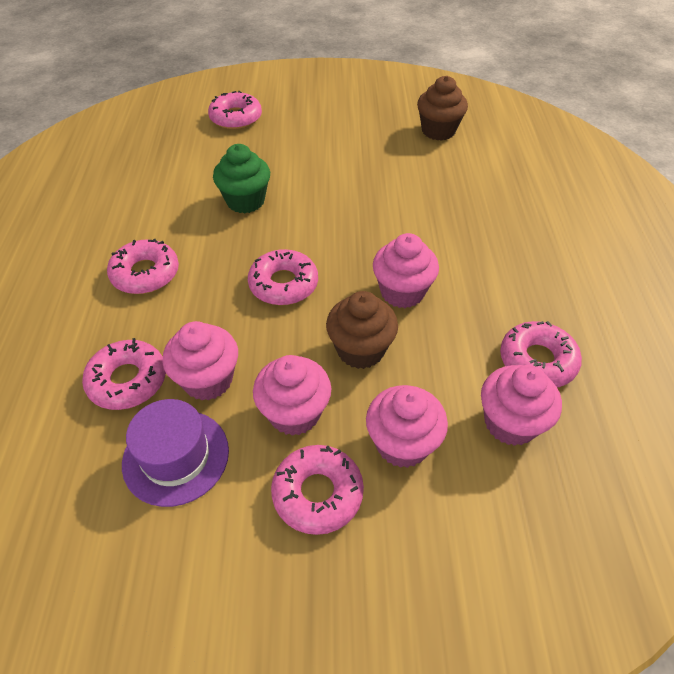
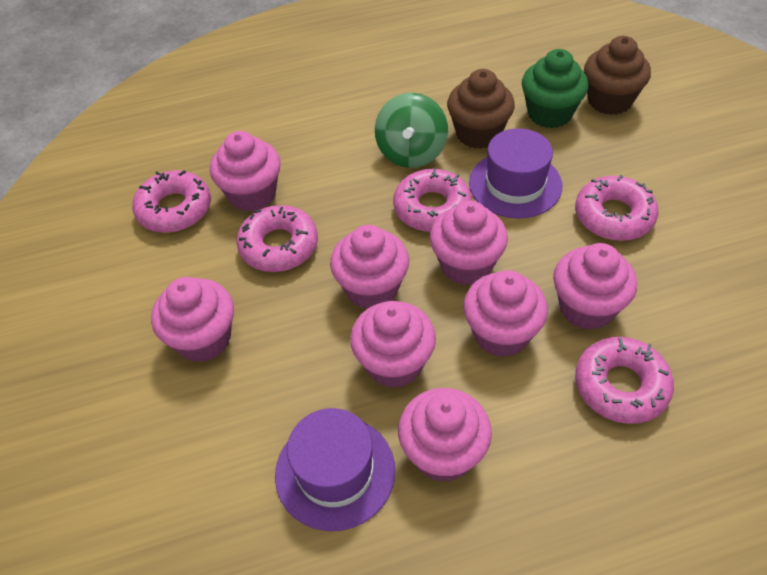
green spinning top: none = 0 -> [375,93,448,168] = 1
pink cupcake: [162,321,238,400] [253,355,331,436] [366,385,448,468] [373,233,439,308] [481,365,562,446] = 5 -> [151,277,234,362] [210,131,281,212] [330,225,409,309] [350,301,436,388] [398,388,492,482] [430,201,508,285] [463,270,548,357] [553,243,637,330] = 8
pink donut: [82,338,166,410] [107,239,179,294] [208,91,262,129] [248,249,318,305] [271,445,364,535] [500,321,582,387] = 6 -> [132,170,211,233] [236,205,318,272] [393,168,472,232] [575,175,659,241] [575,337,674,424] = 5
purple hat: [122,399,229,507] = 1 -> [275,408,395,531] [469,128,562,218] = 2

